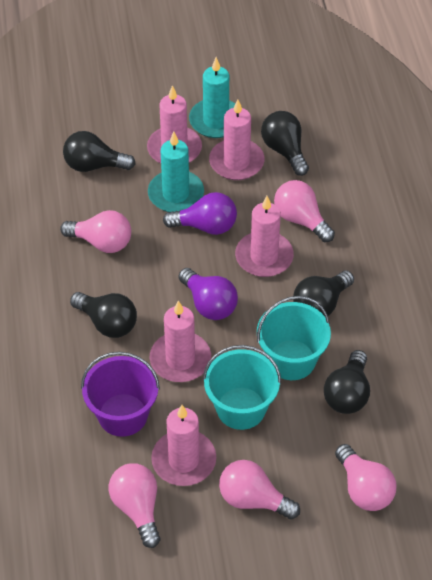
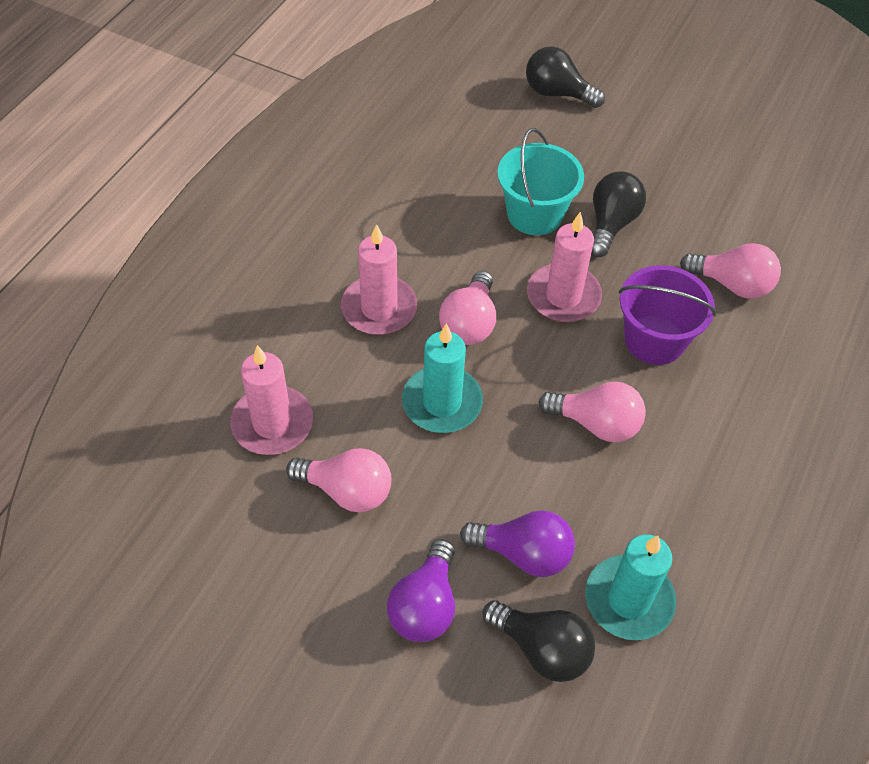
black light bulb: [63,131,135,172] [70,292,137,338] [261,111,309,176] [293,270,354,316] [324,350,370,414] = 5 -> [482,600,595,682] [526,46,605,108] [591,171,646,257] = 3
pink candle: [147,85,202,164] [150,301,211,382] [151,405,216,486] [209,99,264,180] [235,196,294,277] = 5 -> [230,345,313,455] [341,224,417,335] [527,212,602,322] = 3
pink light bulb: [60,210,131,253] [109,463,161,548] [219,460,300,520] [274,180,335,242] [335,444,397,511] = 5 -> [286,448,391,512] [439,271,496,345] [538,381,646,442] [680,243,781,299] = 4
turquoise bucket: [203,345,281,430] [257,296,331,380] = 2 -> [497,128,584,235] = 1

